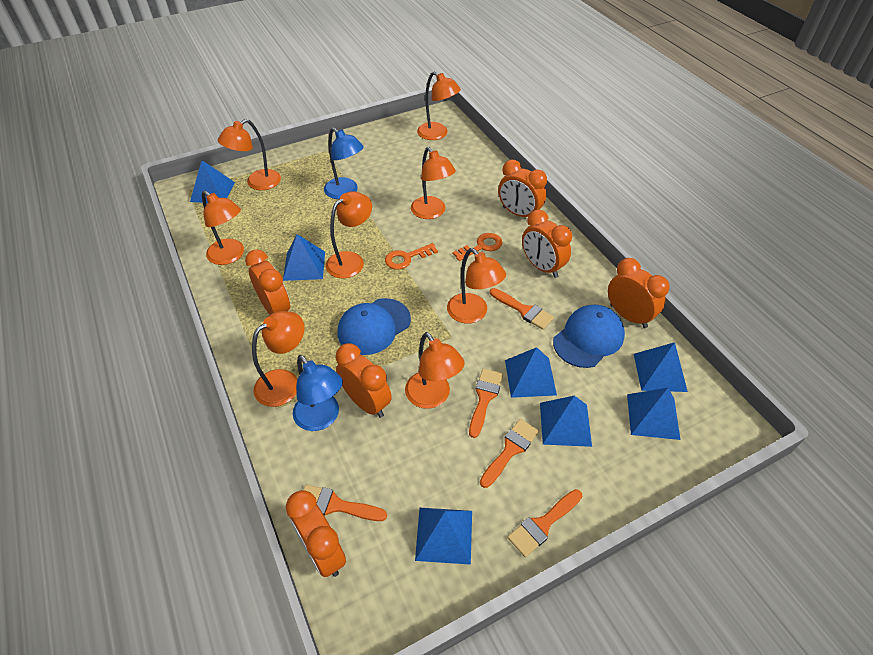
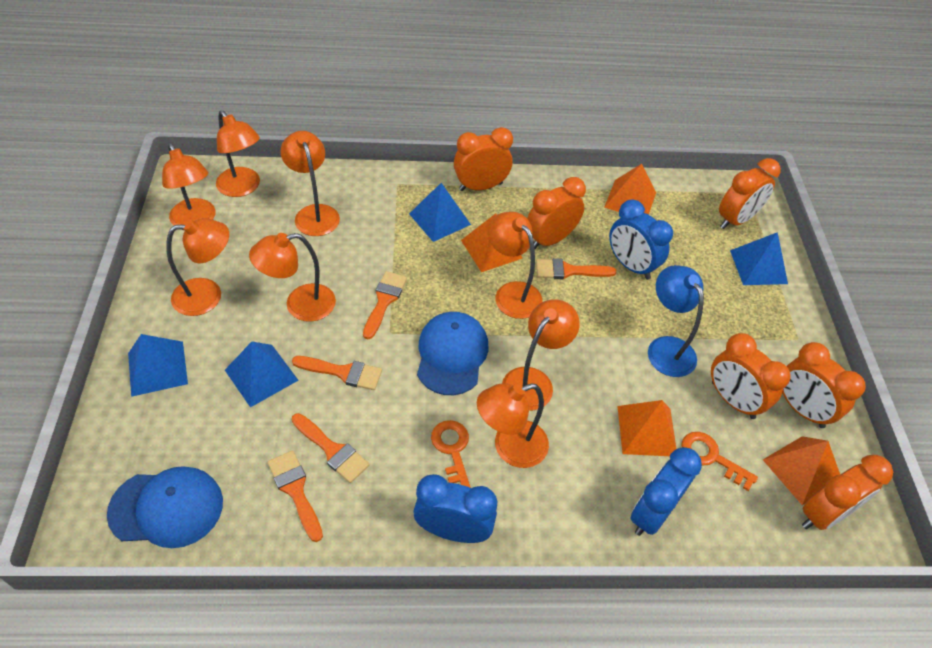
blue clock: none = 0 -> [413,474,497,543] [609,199,673,280] [630,447,702,536] = 3
blue lamp: [293,355,343,431] [324,128,364,199] = 2 -> [648,265,704,377] = 1
blue pyramid: [190,160,235,203] [283,234,325,281] [415,508,472,565] [505,347,557,398] [540,395,592,447] [627,388,681,440] [634,342,688,392] = 7 -> [128,334,188,397] [225,342,299,407] [409,183,471,242] [730,232,788,285] = 4
orange pyramid: none = 0 -> [461,214,522,272] [604,164,656,215] [617,400,676,456] [763,436,840,505] = 4

